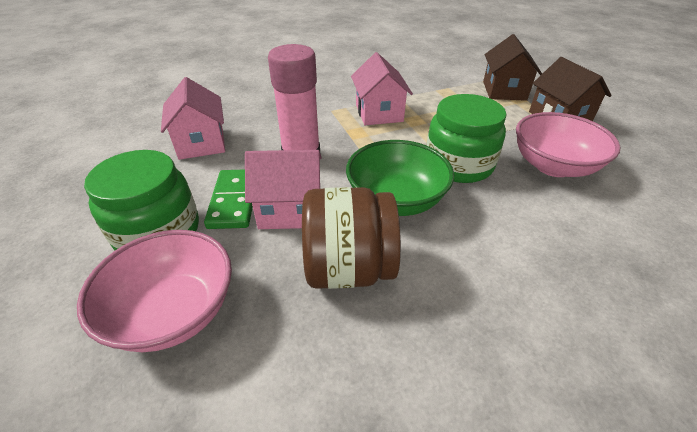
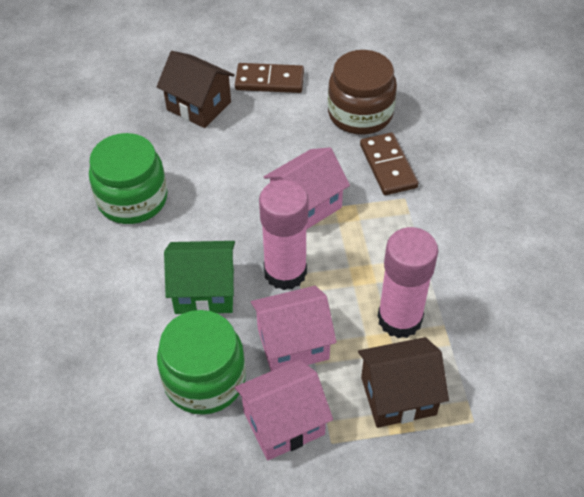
brown domino: none = 0 -> [235,63,304,93] [360,132,418,195] = 2
green bowl: [346,140,454,216] = 1 -> none = 0
green domino: [204,169,253,229] = 1 -> none = 0
green house: none = 0 -> [164,241,235,314] = 1
pink bowl: [77,230,232,352] [516,112,620,177] = 2 -> none = 0
pink glue stick: [268,44,320,151] = 1 -> [259,180,309,290] [378,227,438,338] = 2

